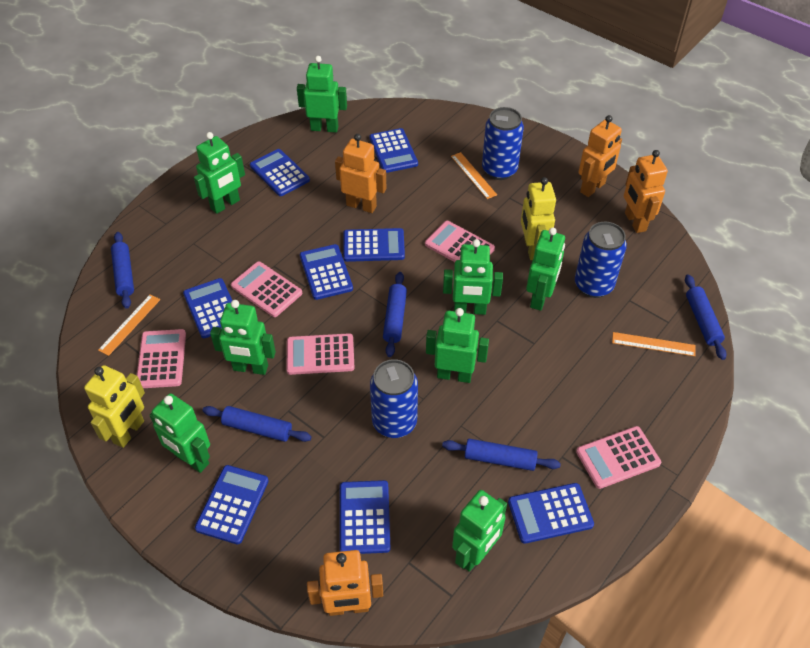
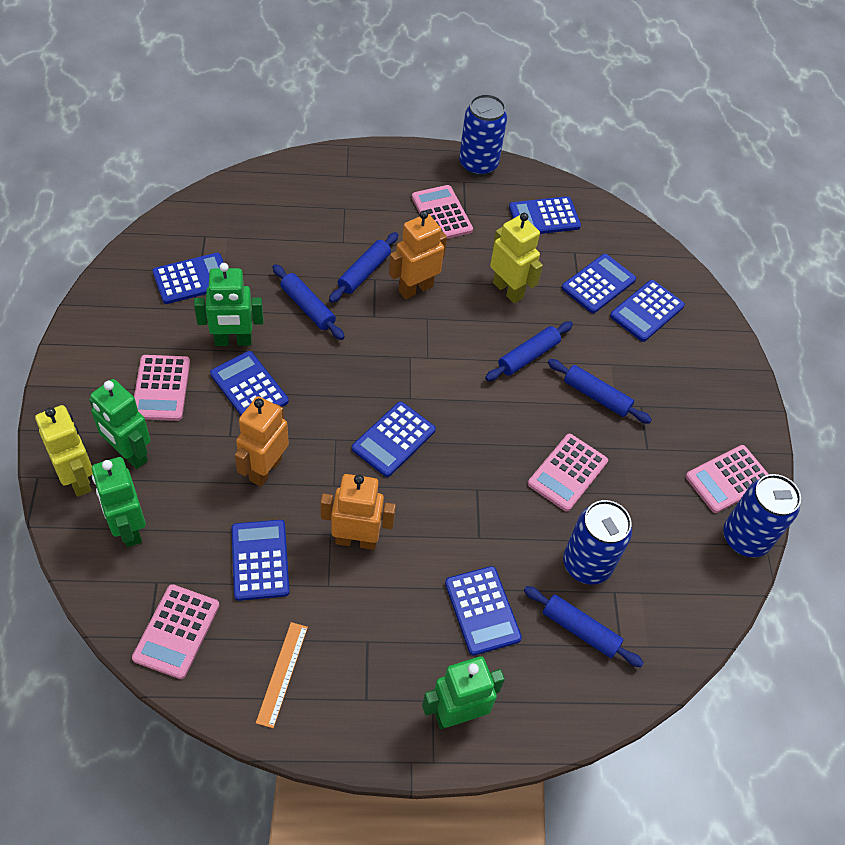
green robot: [150,393,210,473] [194,132,245,214] [210,300,276,375] [297,56,347,133] [426,308,489,383] [443,239,503,315] [452,490,507,572] [526,227,565,311] = 8 -> [89,379,151,469] [92,457,146,547] [194,263,263,346] [422,656,505,729] = 4
orange robot: [307,550,383,616] [335,134,386,213] [579,115,622,197] [624,150,668,233] = 4 -> [235,396,289,487] [321,474,396,550] [389,210,447,299] = 3
orange ruler: [98,294,161,356] [451,152,497,199] [612,332,696,356] = 3 -> [256,622,308,728] = 1

